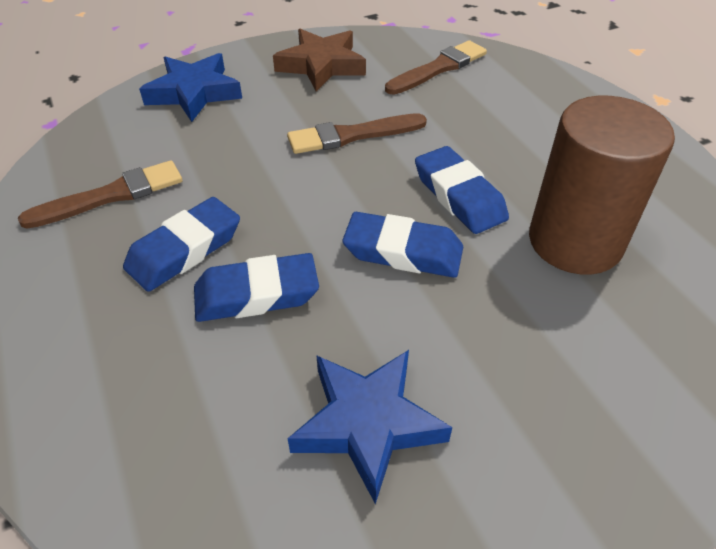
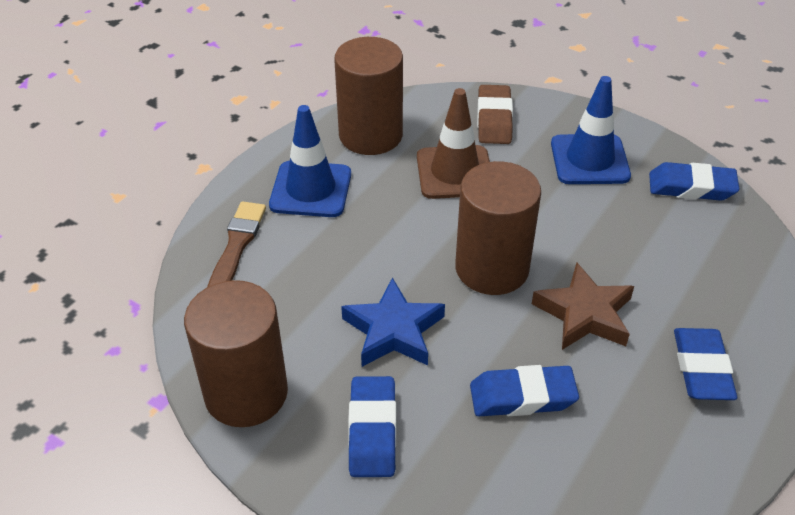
blue star: [139,53,242,122] [288,350,452,504] = 2 -> [341,278,445,367] = 1
blue traffic cone: none = 0 -> [269,105,351,217] [551,76,631,184] = 2
brown brush: [18,160,182,229] [287,113,427,154] [385,40,487,95] = 3 -> [207,201,266,287] = 1
brown cylinder: [529,96,675,275] = 1 -> [184,280,288,427] [334,37,403,155] [455,161,541,295] = 3
brown eraser: none = 0 -> [477,85,513,144] = 1
brown traffic cone: none = 0 -> [417,88,490,199] = 1

